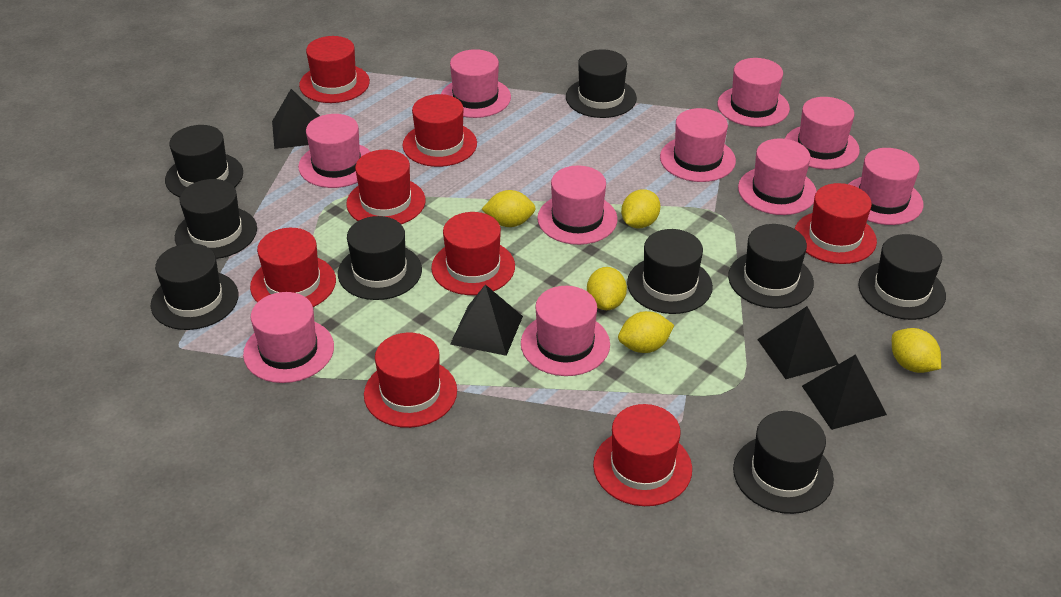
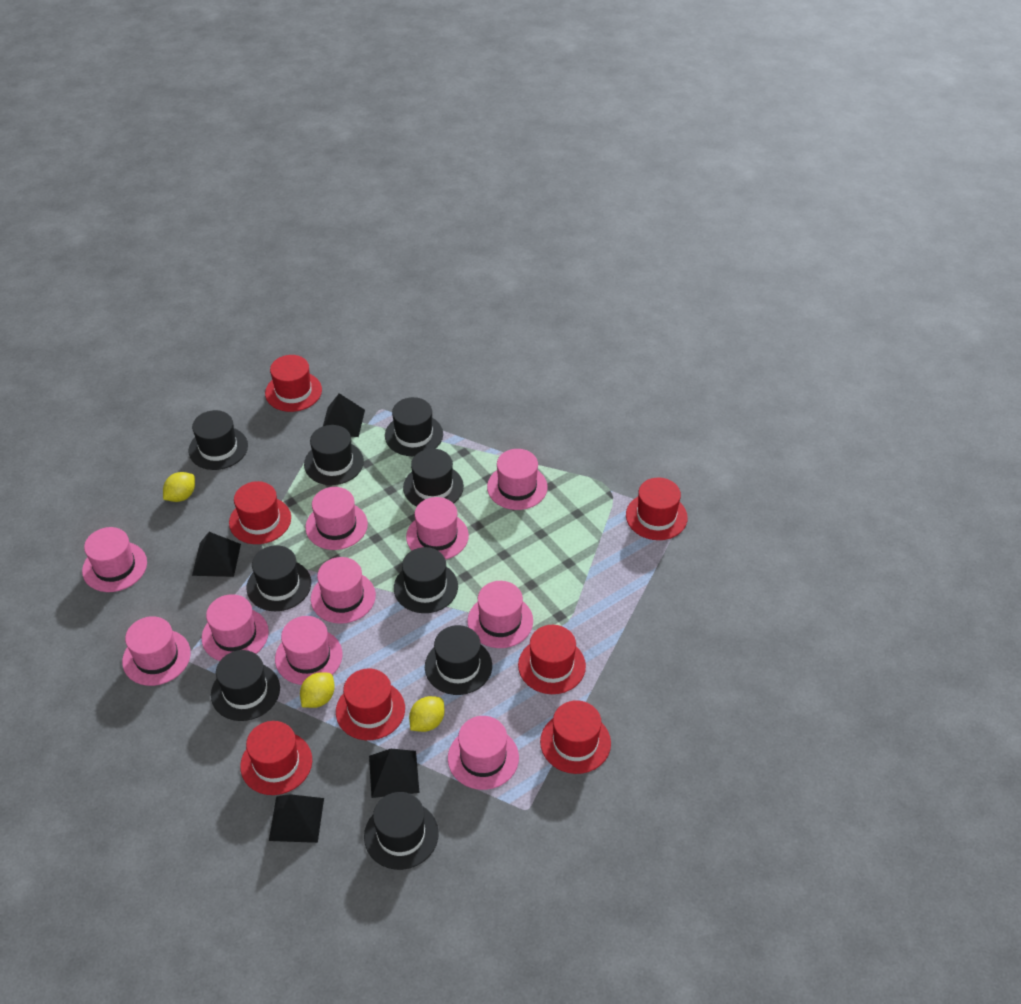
red hat: [250,228,336,307] [299,36,370,103] [346,150,425,224] [364,332,457,428] [403,94,477,167] [431,212,515,295] [593,404,692,506] [795,183,877,264] = 8 -> [229,481,291,544] [240,721,312,795] [265,355,322,412] [336,669,405,740] [518,625,586,694] [540,700,611,774] [626,477,688,540] = 7
yellow lemon: [482,190,536,227] [587,267,627,310] [618,311,674,353] [621,189,661,228] [892,328,941,373] = 5 -> [163,472,195,502] [300,672,335,708] [409,696,445,732] = 3

